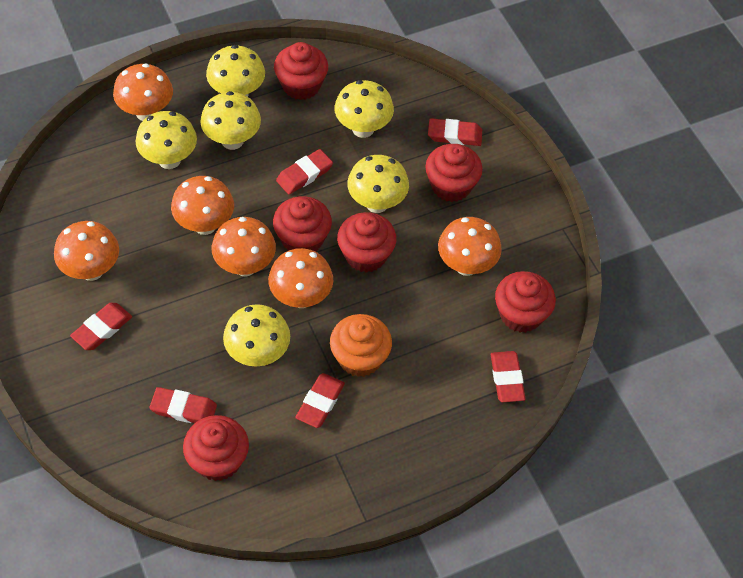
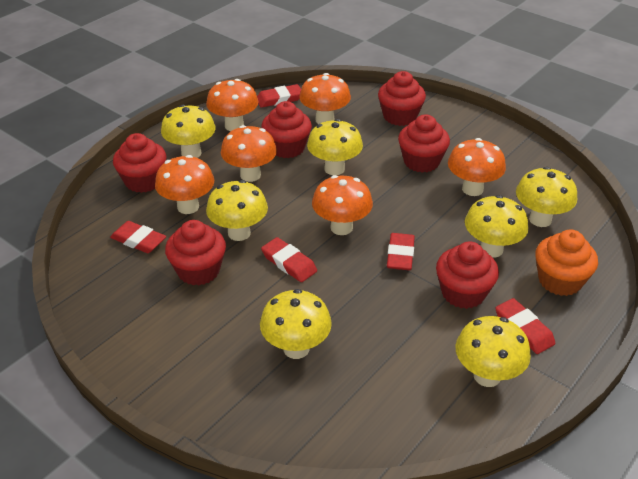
red eraser: [70,303,132,350] [149,387,217,423] [276,149,333,194] [295,373,345,428] [428,118,482,146] [491,351,526,402] = 6 -> [110,221,166,253] [257,84,301,108] [261,237,317,282] [387,233,415,270] [495,298,555,354] = 5
yellow mushroom: [135,111,197,169] [200,91,261,150] [206,45,265,97] [223,304,290,367] [334,80,394,138] [347,155,409,213] = 6 -> [161,104,216,158] [206,180,268,241] [260,289,332,359] [307,119,363,175] [455,316,531,387] [465,195,528,258] [516,167,577,227] = 7

